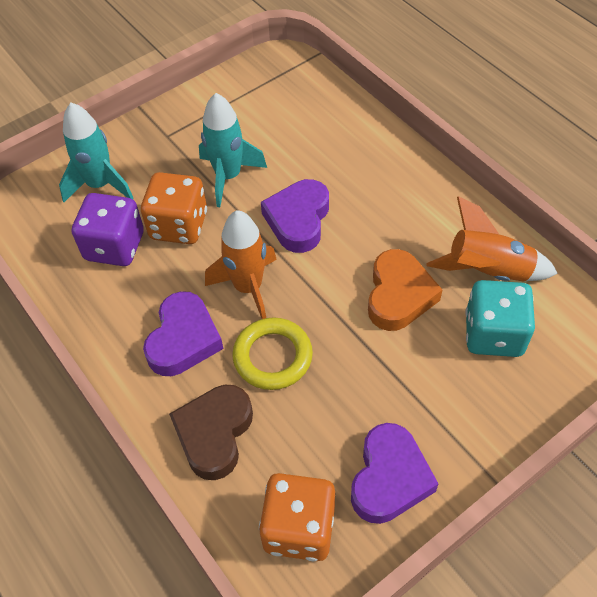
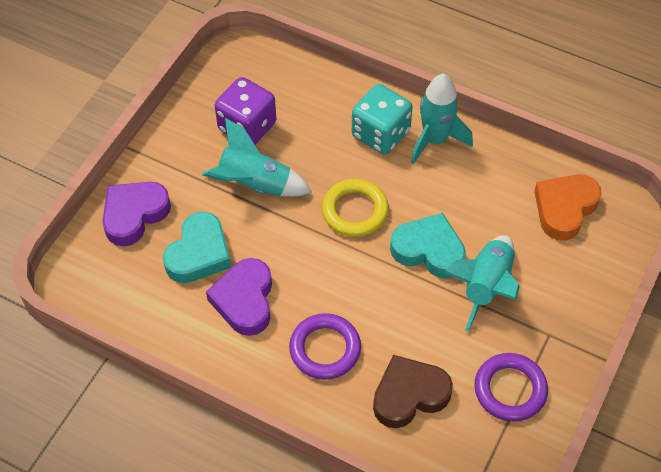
orange dice: [141,172,207,244] [259,473,335,561] = 2 -> none = 0
orange rocket: [205,210,277,319] [427,196,558,281] = 2 -> none = 0
purple heart: [143,291,223,376] [261,179,329,253] [351,423,439,524] = 3 -> [102,182,171,246] [206,258,272,336] = 2
purple ring: none = 0 -> [289,313,361,380] [474,353,548,422] = 2
turquoise heart: none = 0 -> [163,212,231,283] [390,213,466,279] = 2
turquoise rocket: [59,103,134,202] [199,93,267,207] = 2 -> [202,118,312,197] [411,74,473,164] [445,235,519,331] = 3

